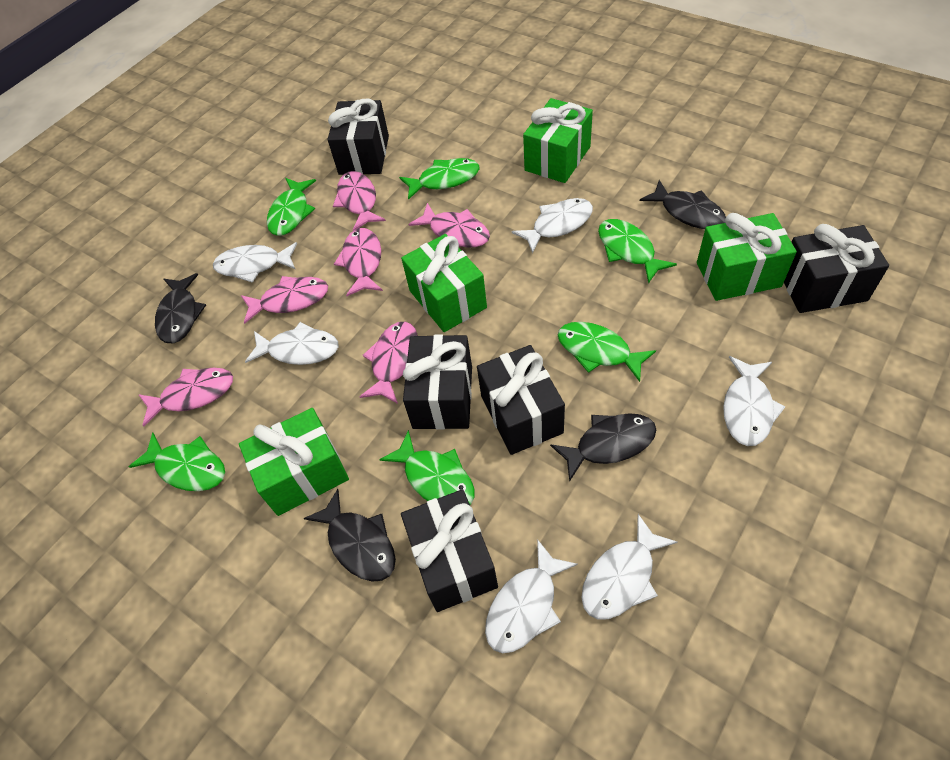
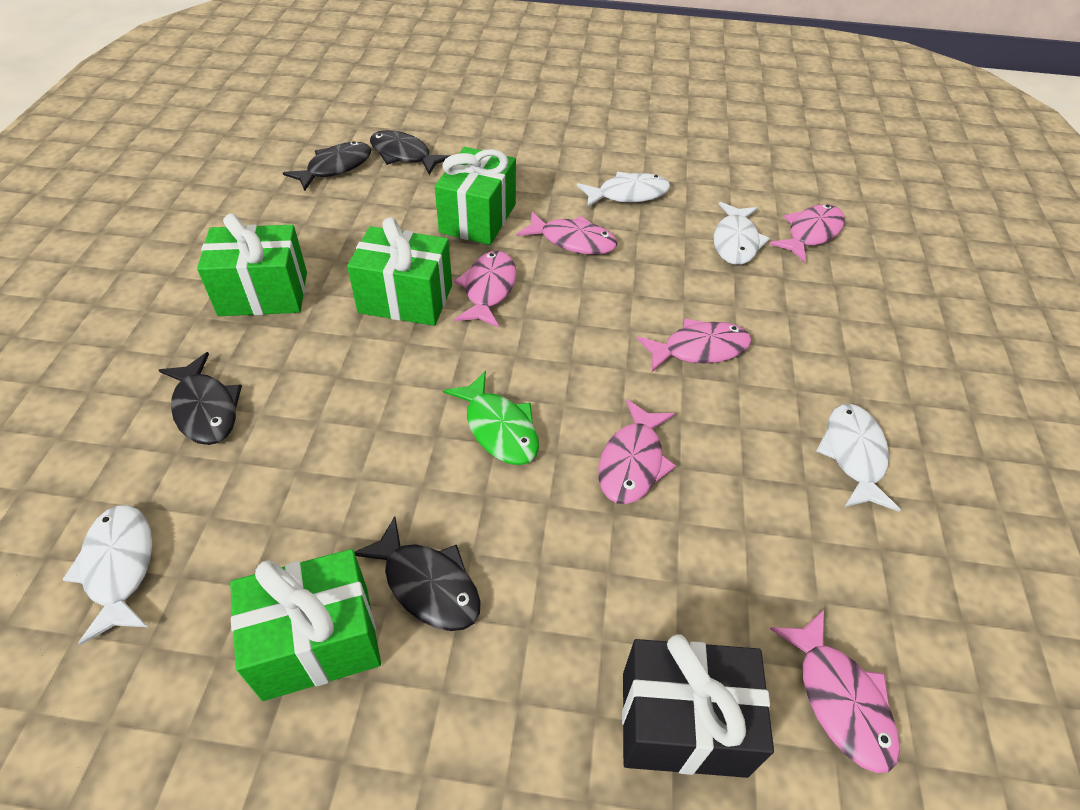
black gift: [328,99,389,175] [401,489,498,612] [403,334,472,430] [477,345,565,455] [784,224,889,313] = 5 -> [622,634,774,778] = 1
green fish: [129,432,225,491] [267,178,316,236] [379,430,475,505] [399,158,480,200] [558,322,656,382] [598,219,677,284] = 6 -> [443,371,539,465] = 1
white fish: [213,242,297,283] [245,322,339,365] [485,539,578,653] [512,198,593,253] [581,514,678,619] [723,356,786,446] = 6 -> [62,505,152,645] [577,172,670,208] [714,202,770,265] [816,404,900,512] = 4

